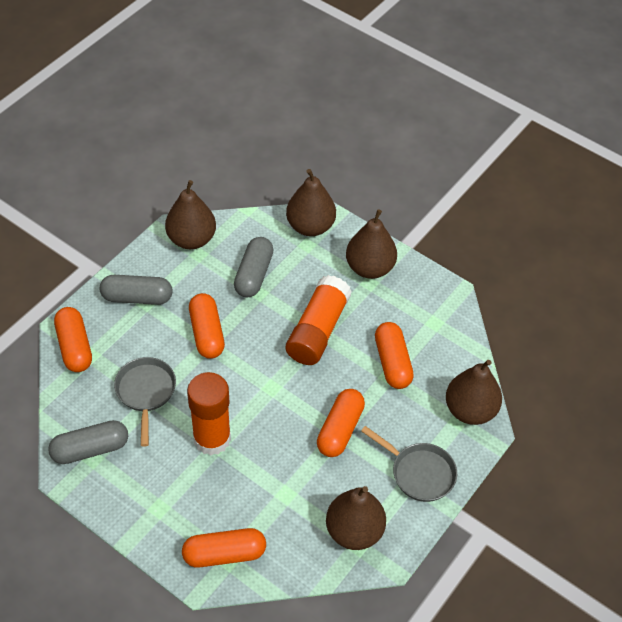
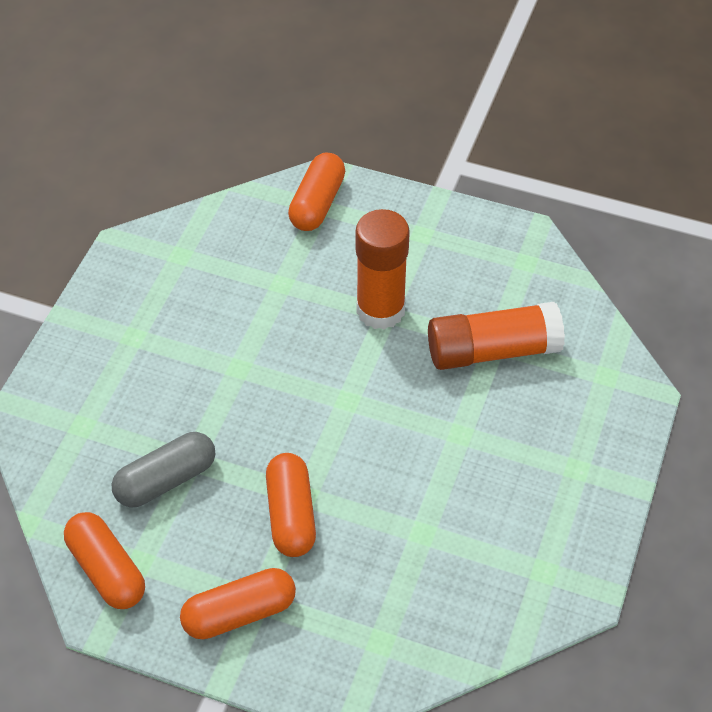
brown pear: [165,180,216,249] [286,169,336,236] [326,486,386,550] [346,209,397,279] [446,360,502,425] = 5 -> none = 0
grey capsule: [48,420,128,464] [100,275,172,305] [234,237,274,297] = 3 -> [112,432,215,507] = 1
grey pan: [114,357,176,446] [361,426,457,502] = 2 -> none = 0
orange capsule: [54,307,92,372] [182,528,266,568] [189,293,225,359] [317,389,365,457] [375,322,414,389] = 5 -> [64,512,145,609] [180,568,296,639] [266,453,316,557] [288,152,345,231] = 4

